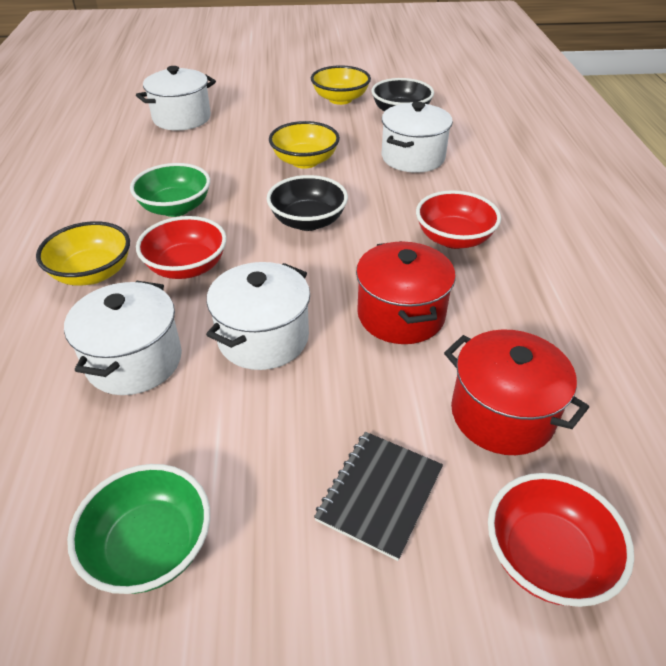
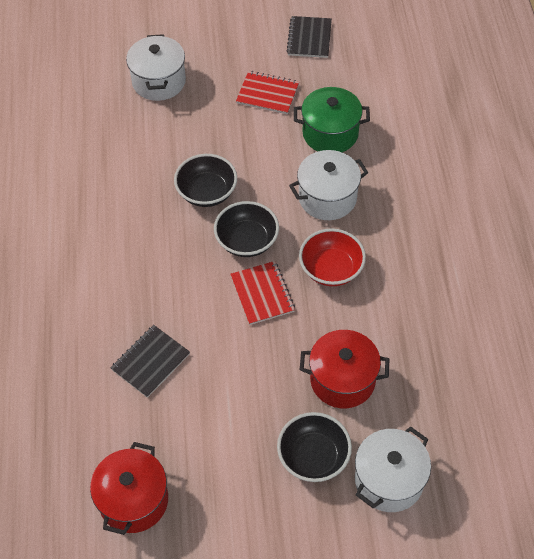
black bowl: [267,175,348,231] [371,78,434,112] = 2 -> [174,154,237,207] [214,201,279,257] [277,412,352,482] = 3
black notebook: [314,432,443,561] = 1 -> [111,325,190,398] [286,16,332,58] = 2
green bowl: [67,464,210,594] [130,163,210,217] = 2 -> none = 0
green pot: none = 0 -> [294,87,370,152] = 1
red bowl: [136,216,227,279] [416,190,501,249] [488,473,634,607] = 3 -> [299,228,366,286] = 1
red notebook: none = 0 -> [230,261,295,325] [236,71,299,114] = 2
white pot: [64,281,182,395] [136,66,216,130] [206,262,310,370] [382,102,453,173] = 4 -> [126,34,186,101] [289,150,368,220] [355,427,431,512] = 3
yellow bowl: [36,221,130,285] [269,121,340,169] [311,65,371,105] = 3 -> none = 0

